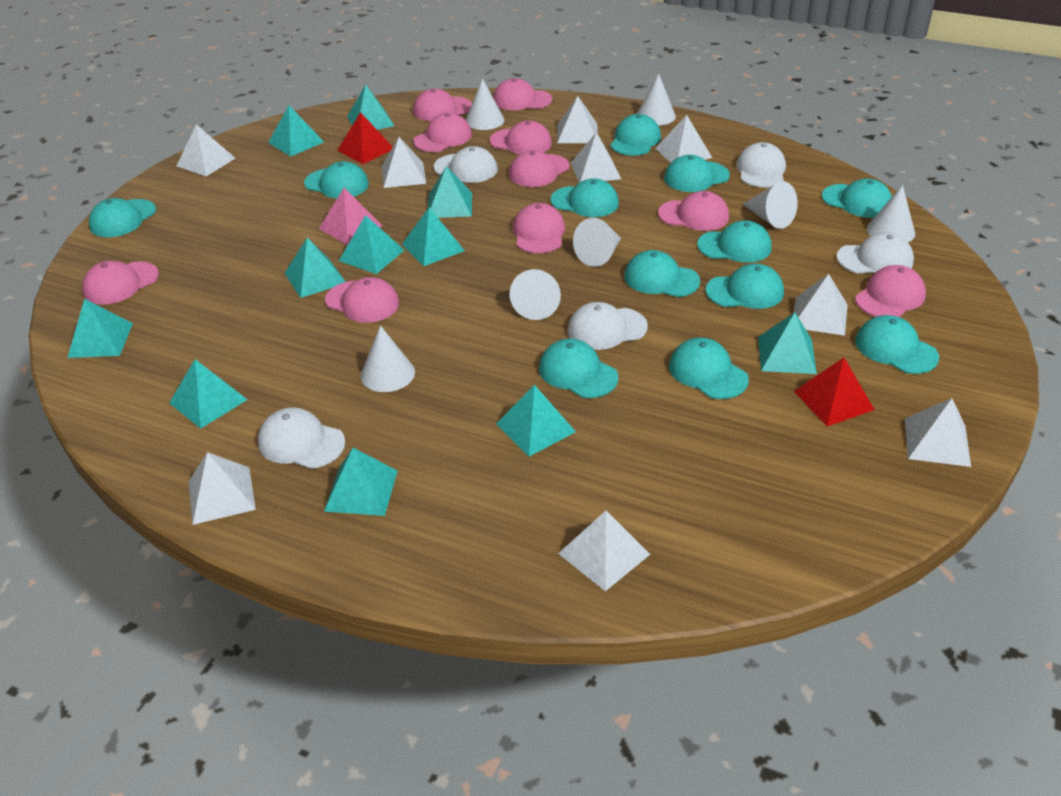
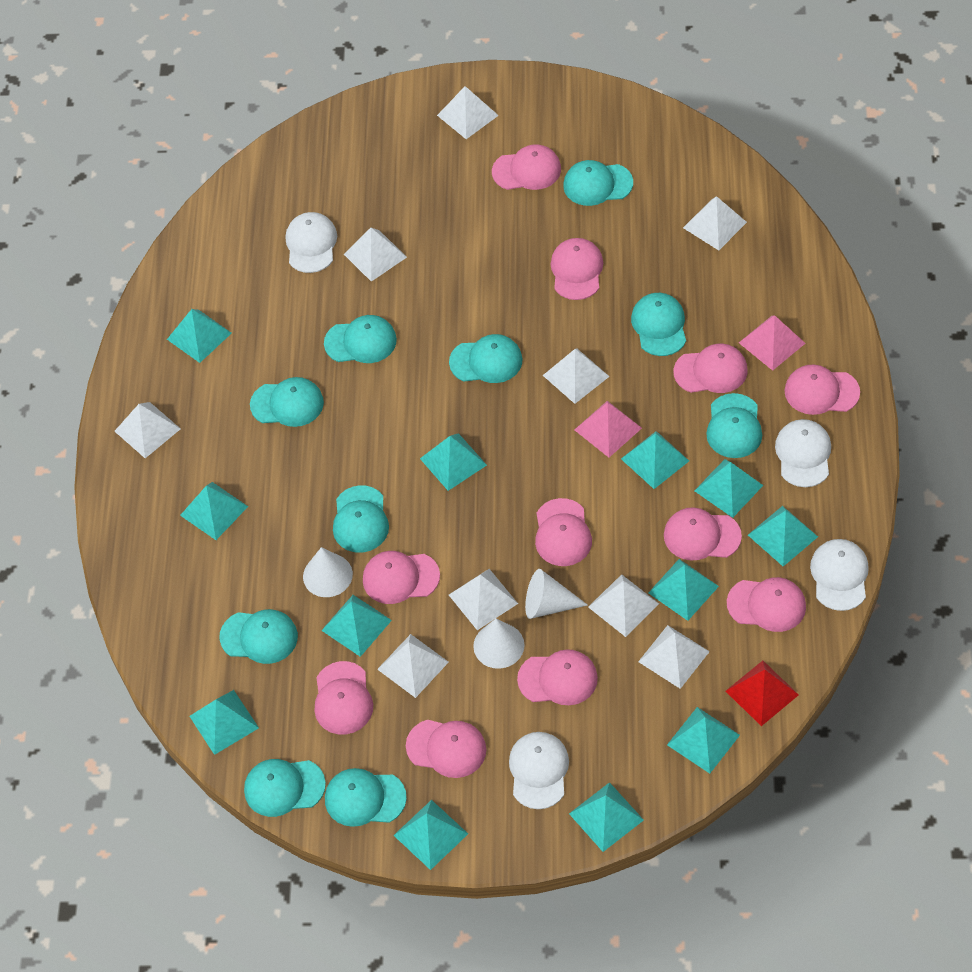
pink cap: [82,261,159,304] [325,277,399,323] [413,89,472,121] [413,113,472,152] [490,120,552,154] [493,78,552,110] [509,150,570,187] [513,203,565,253] [658,191,729,231] [855,265,926,317] = 10 -> [315,661,373,734] [363,551,440,604] [406,720,486,778] [492,144,561,190] [517,649,598,705] [535,498,592,566] [551,238,603,300] [664,507,742,560] [674,344,748,393] [727,577,806,632] [784,364,860,415] = 11
pink pyramid: [319,188,382,245] = 1 -> [574,401,642,458] [739,315,806,371] = 2
red pyramid: [337,112,393,164] [794,357,875,426] = 2 -> [726,661,799,726] = 1
turquoise cap: [89,198,156,237] [304,161,369,198] [539,339,618,398] [550,178,619,217] [610,114,661,156] [624,250,700,297] [664,155,730,192] [669,338,749,399] [697,220,772,263] [706,264,784,309] [822,178,892,218] [855,315,939,374] = 12 -> [219,609,298,664] [244,759,326,817] [250,377,324,427] [324,315,397,363] [325,768,407,827] [333,485,389,553] [449,334,523,383] [563,160,633,206] [631,293,686,356] [706,393,762,458] = 10
turquoise pyramid: [67,299,133,358] [169,359,247,428] [268,106,324,157] [285,238,346,298] [324,448,398,516] [339,215,404,274] [347,84,394,130] [402,208,465,266] [428,166,472,218] [496,385,576,456] [758,312,817,374] = 11 -> [167,309,231,363] [180,482,248,540] [189,690,259,755] [321,595,392,657] [393,800,468,870] [420,433,487,491] [569,782,644,852] [621,431,689,489] [648,559,719,621] [667,707,740,773] [694,459,763,518] [748,506,818,566] = 12
white cap: [258,407,345,469] [434,146,498,183] [568,302,648,350] [736,142,786,188] [836,232,914,274] = 5 -> [286,212,337,273] [509,732,569,809] [775,419,831,487] [810,539,869,611] = 4
white cone: [361,326,415,392] [466,78,504,130] [510,269,561,320] [573,218,621,267] [637,74,676,126] [743,181,798,229] [867,185,915,242] = 7 -> [303,547,353,597] [473,618,525,669] [525,569,588,619] = 3

